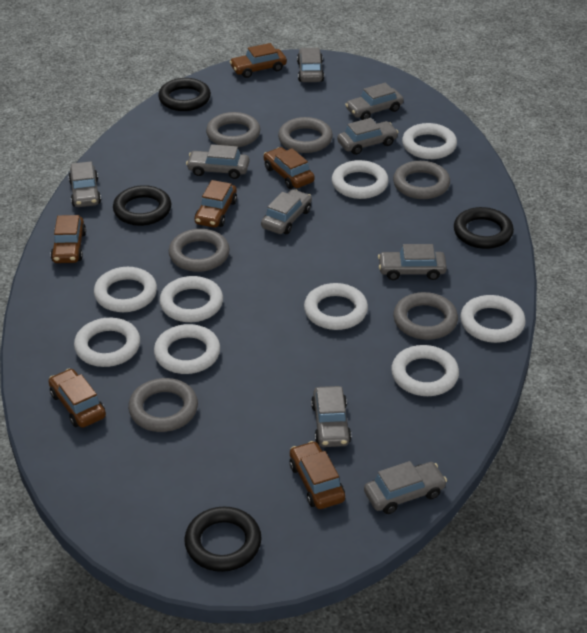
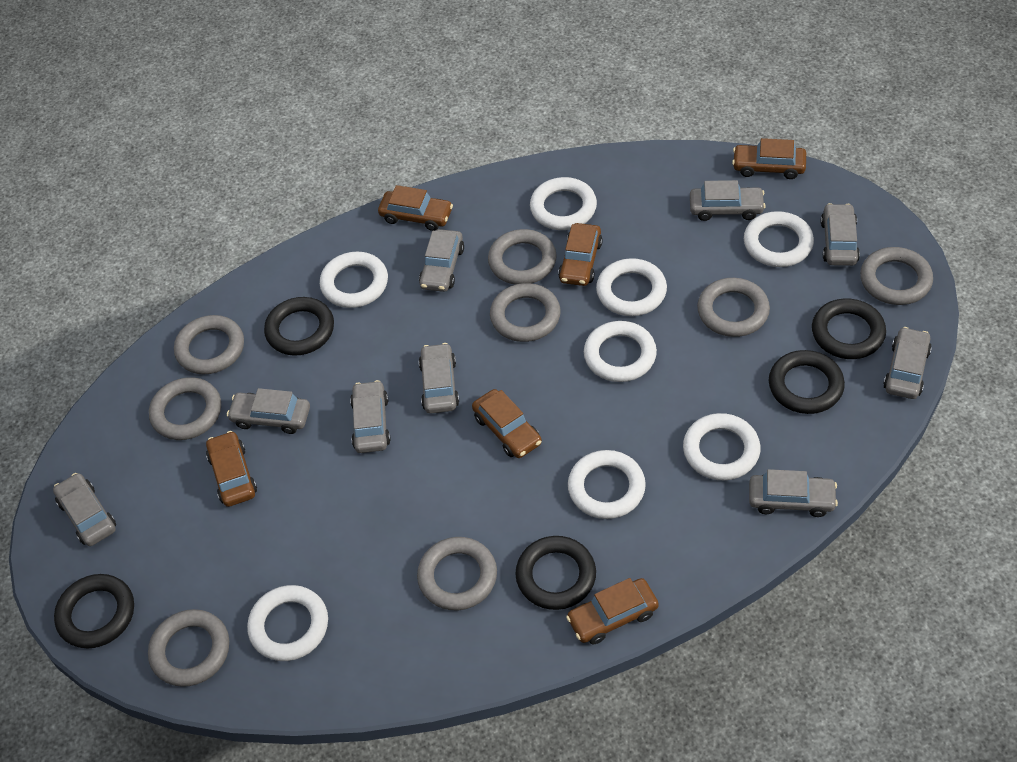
black ring: [113,185,171,226] [158,78,211,111] [184,507,262,572] [454,207,514,249] = 4 -> [54,574,134,649] [264,297,334,356] [515,536,596,610] [769,350,845,414] [812,298,886,359] = 5
grey ring: [128,378,198,432] [169,229,230,272] [206,112,260,147] [278,117,333,153] [393,161,450,199] [393,292,458,340] = 6 -> [148,609,229,687] [149,377,221,440] [174,315,244,375] [417,537,497,610] [488,229,557,285] [490,283,561,342] [697,278,770,337] [860,247,933,305] = 8
white ring: [74,317,140,367] [94,267,157,312] [154,324,220,374] [159,276,223,322] [304,283,368,330] [332,160,389,199] [391,345,459,396] [402,123,457,159] [460,295,526,343] = 9 -> [247,585,328,661] [320,252,388,308] [530,177,597,230] [568,450,646,519] [584,321,657,382] [596,258,667,316] [683,413,760,480] [744,211,814,267] = 8

